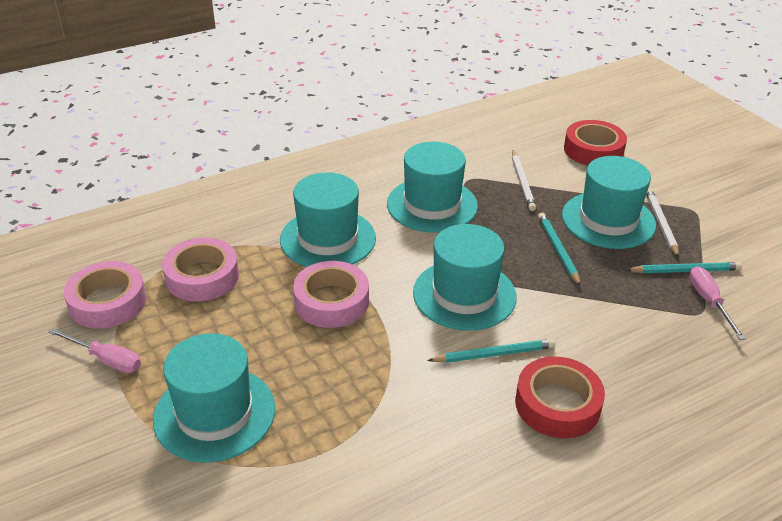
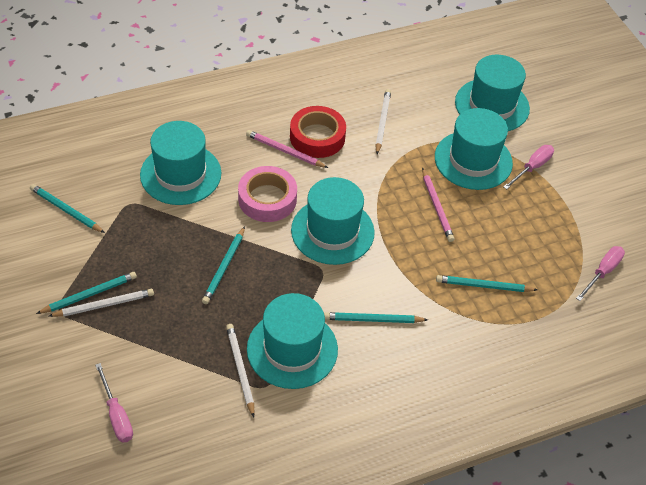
pink pencil: none = 0 -> [246,130,328,168] [422,168,454,242] = 2
pink screwdriver: [49,328,141,373] [689,266,746,340] = 2 -> [95,363,133,442] [503,145,554,189] [576,246,625,301] = 3
pink tape: [64,261,147,329] [162,238,239,301] [293,261,369,328] = 3 -> [238,166,297,222] = 1
red tape: [515,356,605,438] [564,120,627,165] = 2 -> [290,106,346,158] = 1
turquoise pencil: [427,339,555,363] [538,213,581,286] [626,262,742,273] = 3 -> [30,184,105,233] [36,272,137,314] [202,226,245,304] [324,312,428,323] [436,275,537,292] = 5
white pencil: [512,151,536,211] [646,188,679,258] = 2 -> [49,289,154,317] [226,324,254,418] [375,89,391,154] = 3

